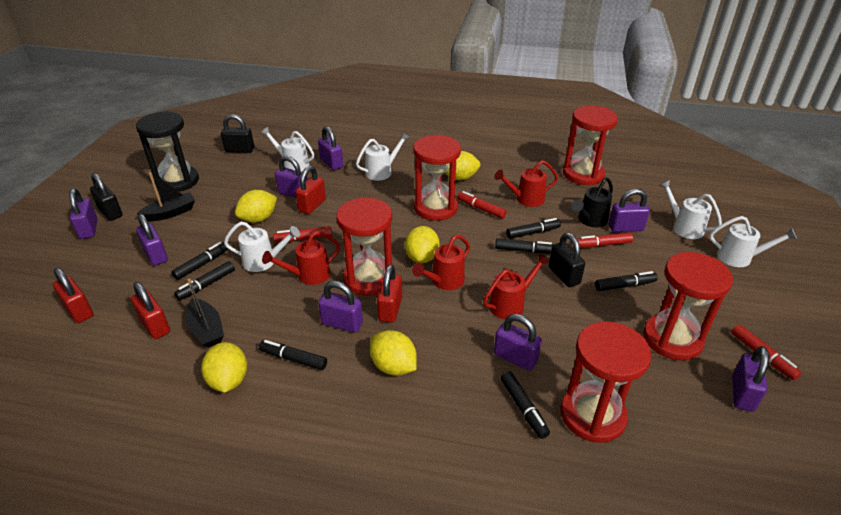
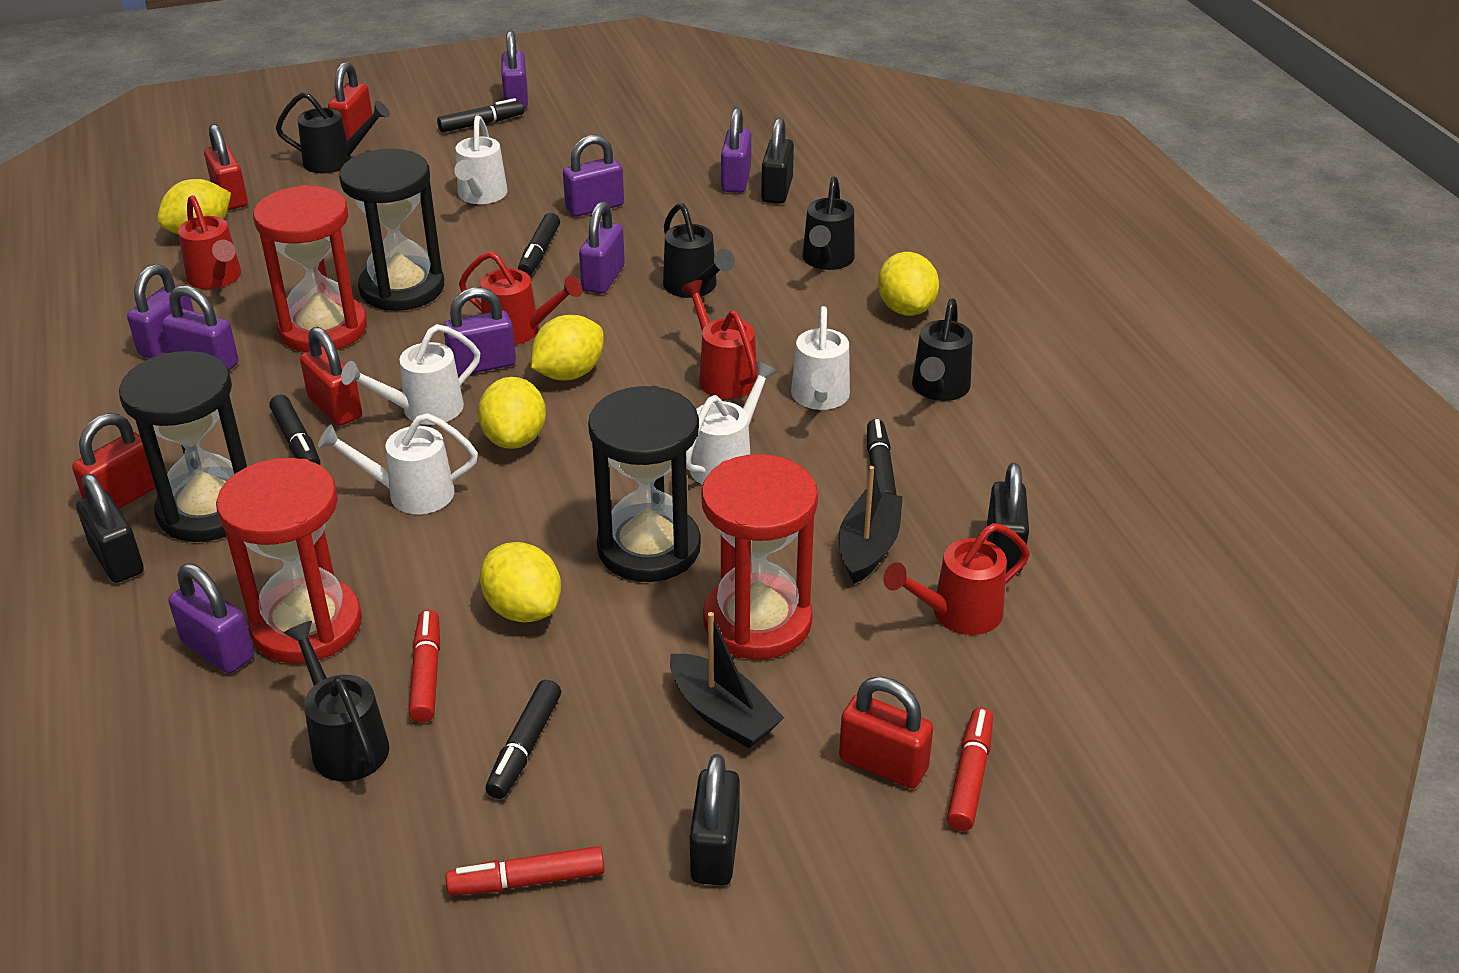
black hourglass: [136,111,199,192] = 1 -> [119,351,247,542] [339,149,444,311] [588,386,701,582] = 3
black marker: [172,242,228,280] [174,261,235,300] [259,340,327,370] [495,238,554,253] [500,371,550,439] [506,218,561,239] [595,271,658,291] = 7 -> [269,395,320,465] [437,98,524,132] [486,680,561,799] [518,213,560,276] [867,419,897,495] = 5
black padlock: [90,173,123,221] [221,114,254,153] [549,233,585,287] = 3 -> [76,474,144,583] [690,754,740,886] [761,118,794,204] [987,463,1029,573] = 4
black watering can: [572,177,613,227] = 1 -> [276,92,390,173] [284,621,389,781] [663,203,735,298] [802,176,855,270] [912,298,973,401] = 5
red hourglass: [336,198,392,296] [413,135,461,221] [560,321,651,443] [563,106,618,185] [643,252,733,361] = 5 -> [216,458,362,663] [253,185,367,352] [701,454,818,659] = 3
red marker: [273,226,332,242] [458,191,507,219] [578,232,633,248] [731,324,801,380] = 4 -> [409,610,440,723] [446,846,604,895] [947,707,993,831] = 3
red padlock: [53,267,93,323] [131,282,170,339] [295,166,326,214] [377,264,402,323] = 4 -> [72,413,156,509] [204,124,248,210] [300,327,362,426] [328,62,372,141] [839,677,934,789] = 5

